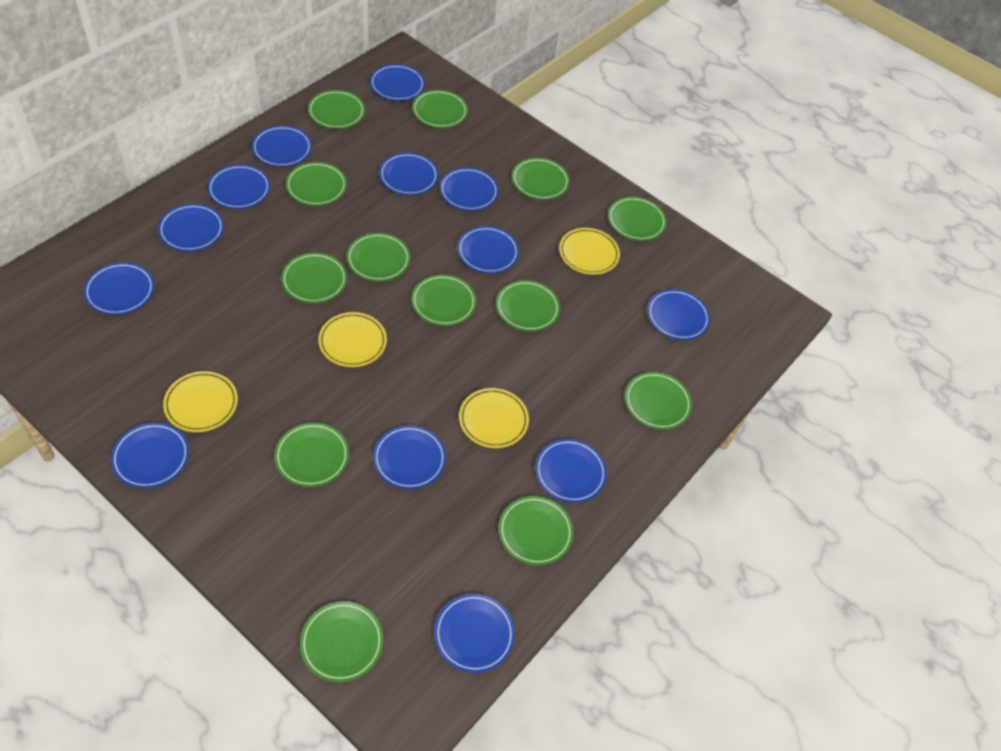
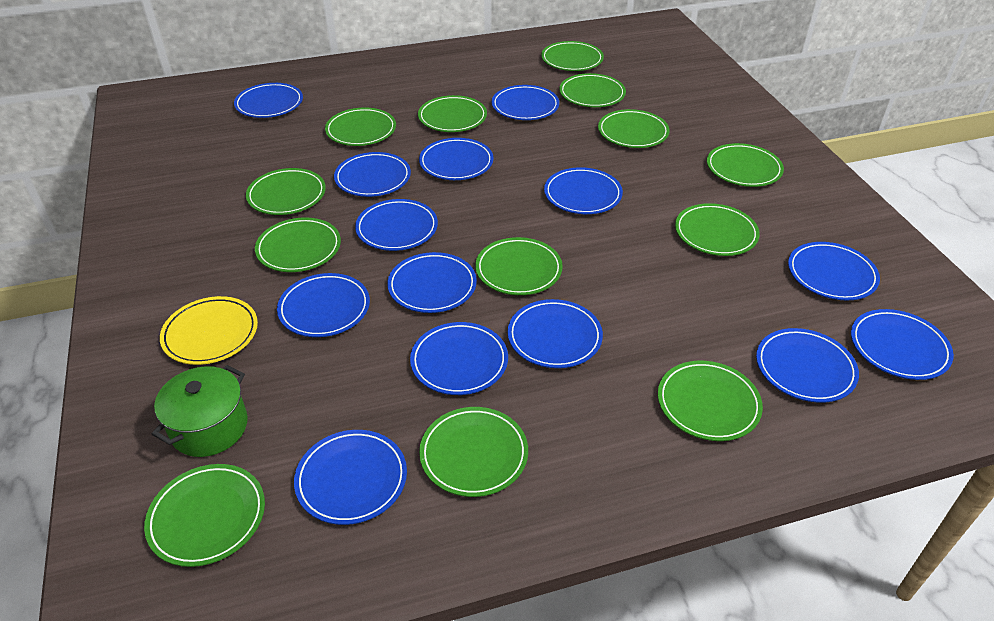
blue plate: [84,262,154,315] [111,423,189,488] [158,204,224,252] [207,164,270,209] [252,125,312,167] [370,64,425,101] [373,425,446,489] [379,153,439,195] [434,594,515,673] [440,167,499,211] [457,226,519,274] [535,439,607,503] [647,289,710,340] = 13 -> [234,83,303,118] [277,273,370,337] [294,430,407,525] [334,152,411,197] [355,199,438,251] [387,252,477,313] [410,322,508,395] [419,138,494,180] [492,85,559,120] [508,299,603,368] [544,167,623,214] [756,328,859,403] [788,242,880,301] [851,309,954,380] = 14
green pot: none = 0 -> [152,365,248,457] = 1
yellow plate: [163,371,238,432] [318,312,387,367] [459,388,529,448] [559,228,620,275] = 4 -> [160,296,258,365] = 1

